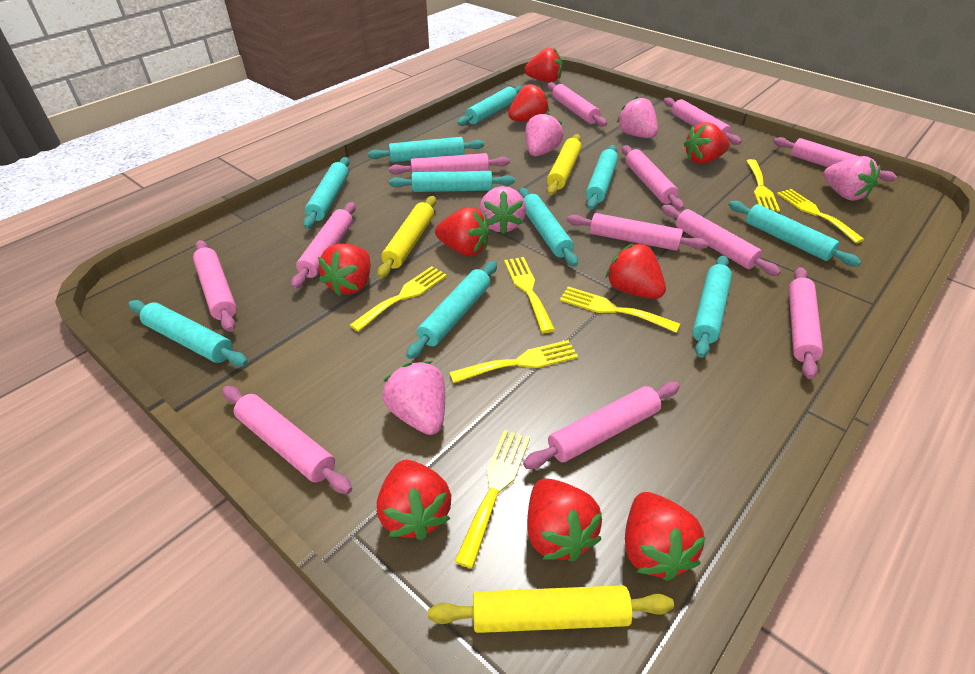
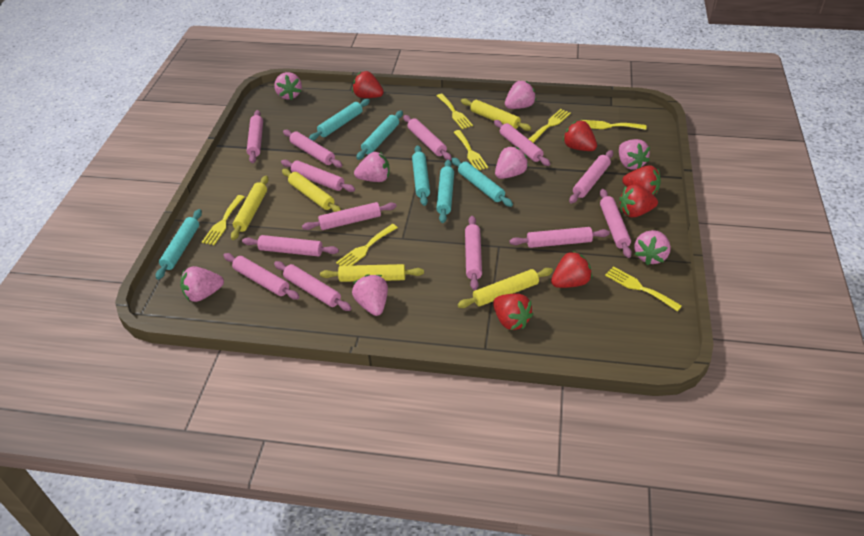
pink rolling pin: [193,240,237,332] [222,386,352,494] [291,202,356,289] [389,153,510,175] [523,382,680,469] [547,82,607,127] [567,213,708,251] [622,145,684,211] [662,205,781,276] [664,97,742,145] [773,137,897,182] [788,267,823,379] = 12 -> [223,253,299,300] [242,235,339,257] [247,110,263,163] [274,261,352,311] [281,160,355,192] [283,130,342,168] [302,202,397,230] [403,115,452,160] [465,216,482,290] [494,120,550,166] [510,227,610,248] [569,150,613,204] [600,189,632,258] = 13
pink strawberry: [382,361,445,435] [480,186,526,234] [525,112,563,156] [617,96,658,138] [823,156,880,201] = 5 -> [180,266,224,302] [274,72,302,100] [352,274,388,316] [354,152,390,182] [495,146,529,179] [505,81,536,109] [619,139,650,170] [634,230,671,265] = 8
red strawberry: [318,244,371,296] [377,460,451,540] [435,207,490,256] [508,84,549,122] [524,48,562,83] [527,478,602,562] [606,244,666,299] [625,492,706,581] [684,122,730,164] = 9 -> [352,71,384,98] [493,293,533,330] [551,251,592,288] [563,120,597,151] [619,184,658,217] [622,165,661,195] = 6
turquoise rolling pin: [128,300,248,367] [303,157,349,229] [368,137,484,162] [389,171,515,192] [406,261,497,359] [457,86,523,126] [519,188,578,267] [586,145,618,210] [692,255,732,358] [729,201,861,267] = 10 -> [156,209,202,280] [309,99,370,141] [356,111,403,160] [412,145,430,206] [436,160,454,223] [451,158,513,207] = 6
yellow rolling pin: [377,196,436,279] [428,585,674,633] [547,134,582,196] = 3 -> [231,176,269,240] [282,169,341,212] [320,264,424,282] [457,268,553,308] [461,99,531,131] = 5

